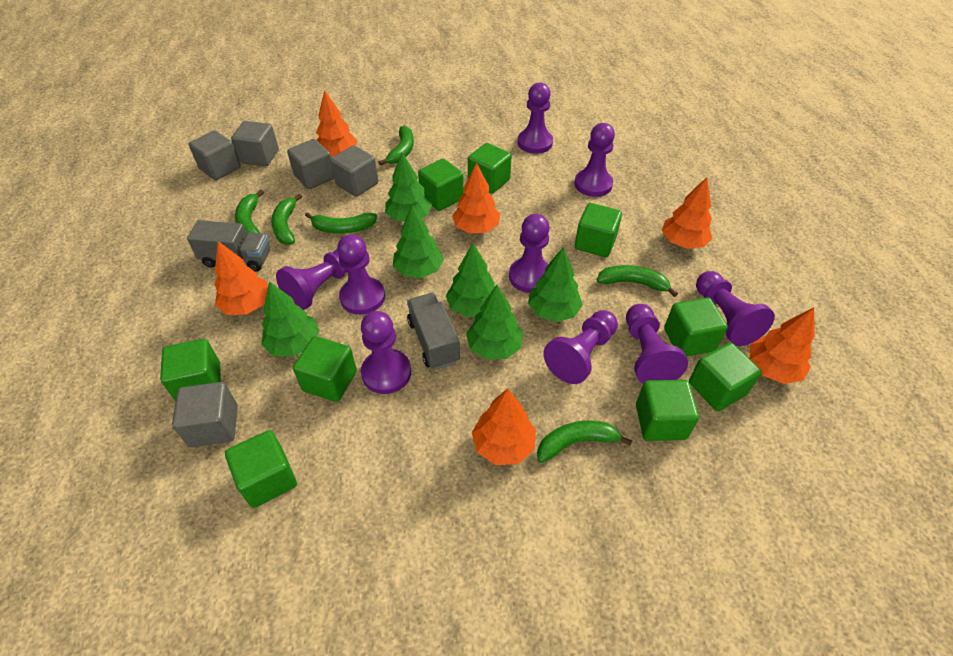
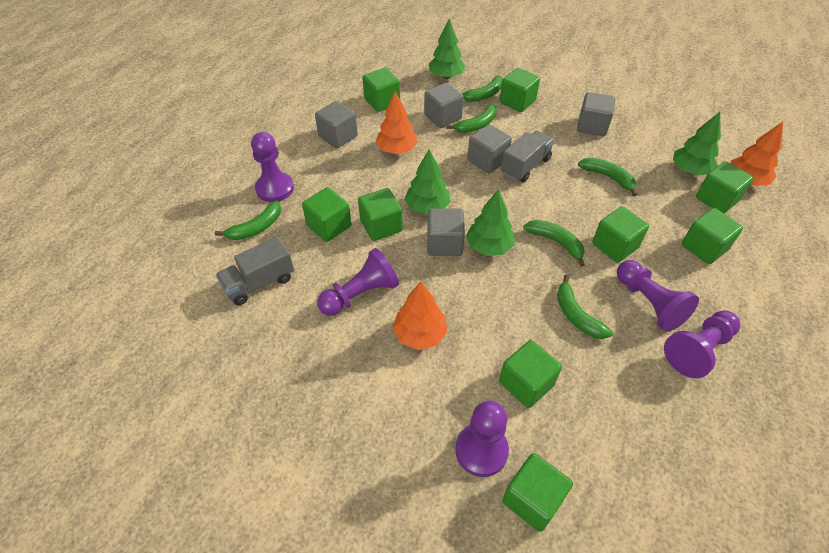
green tree: [262,281,319,357] [385,152,432,222] [393,205,444,278] [446,243,495,317] [466,285,523,360] [528,247,583,322] = 6 -> [405,149,451,215] [429,19,465,79] [466,189,515,256] [673,112,721,176] = 4
orange tree: [214,241,268,315] [316,90,357,156] [452,163,500,233] [472,388,536,465] [662,177,712,249] [749,307,815,384] = 6 -> [376,91,418,154] [392,281,447,350] [730,122,783,186] = 3
purple pawn: [276,249,348,310] [337,234,385,315] [361,311,411,394] [509,214,550,293] [518,82,553,154] [544,310,618,384] [574,123,615,197] [626,304,688,384] [696,271,775,346] = 9 -> [251,132,294,202] [317,248,399,316] [455,401,509,477] [617,260,699,332] [664,310,741,378] = 5

